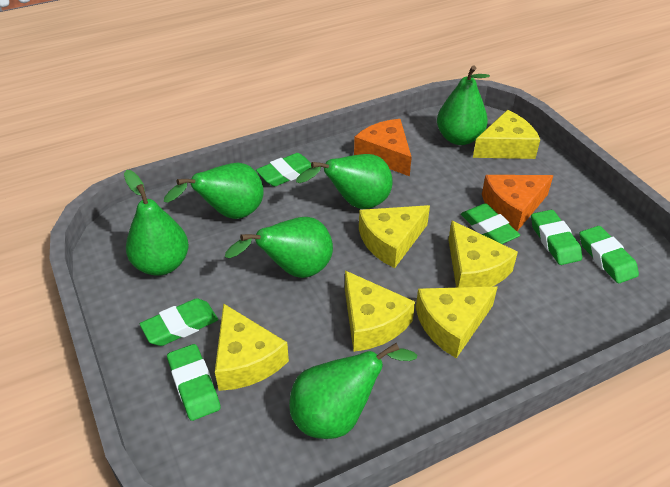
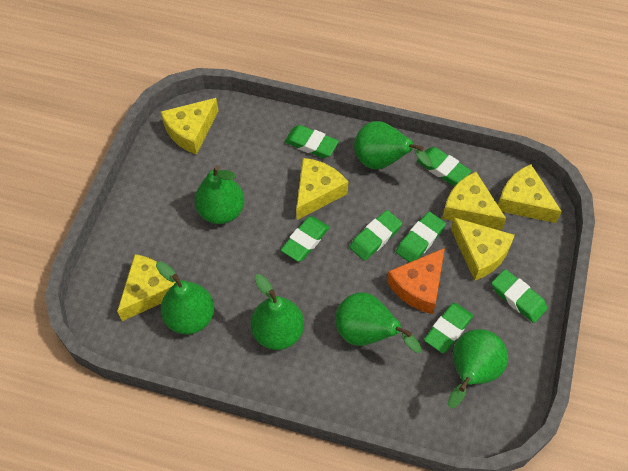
green eraser: [140,298,218,346] [167,344,221,421] [256,153,311,186] [461,203,520,244] [531,210,582,265] [579,226,639,283] = 6 -> [281,216,330,262] [285,125,339,158] [349,210,402,261] [396,212,446,262] [417,147,471,185] [424,303,473,353] [491,269,548,323] = 7
orange cheese: [354,119,412,176] [482,175,553,231] = 2 -> [387,248,445,314] = 1

